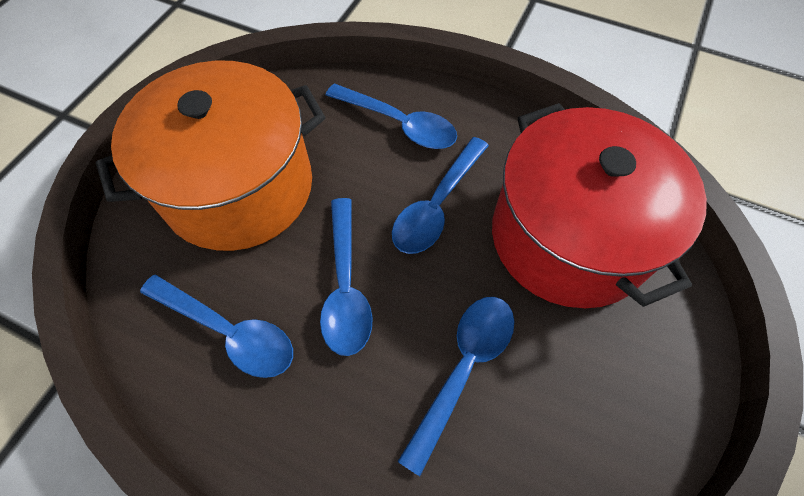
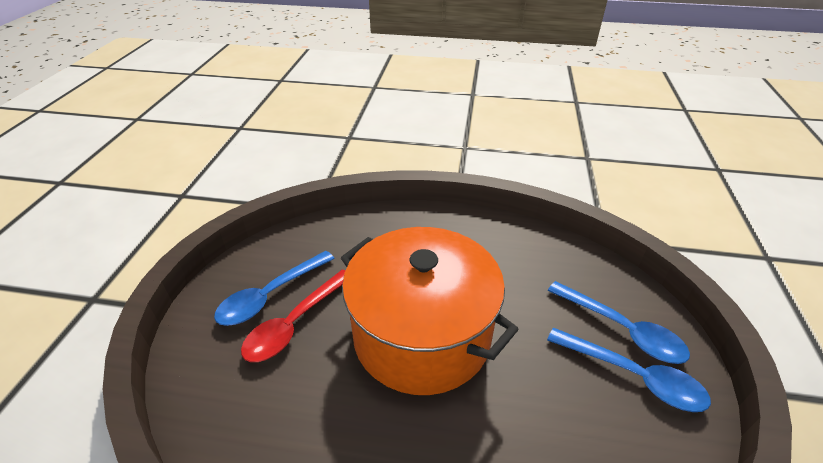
blue spoon: [140,275,293,378] [320,198,373,356] [326,84,457,149] [392,137,489,254] [397,297,515,476] = 5 -> [214,251,335,326] [547,328,711,412] [548,281,690,364] = 3
red pot: [492,103,707,308] = 1 -> none = 0
red spoon: none = 0 -> [241,270,346,362] = 1

